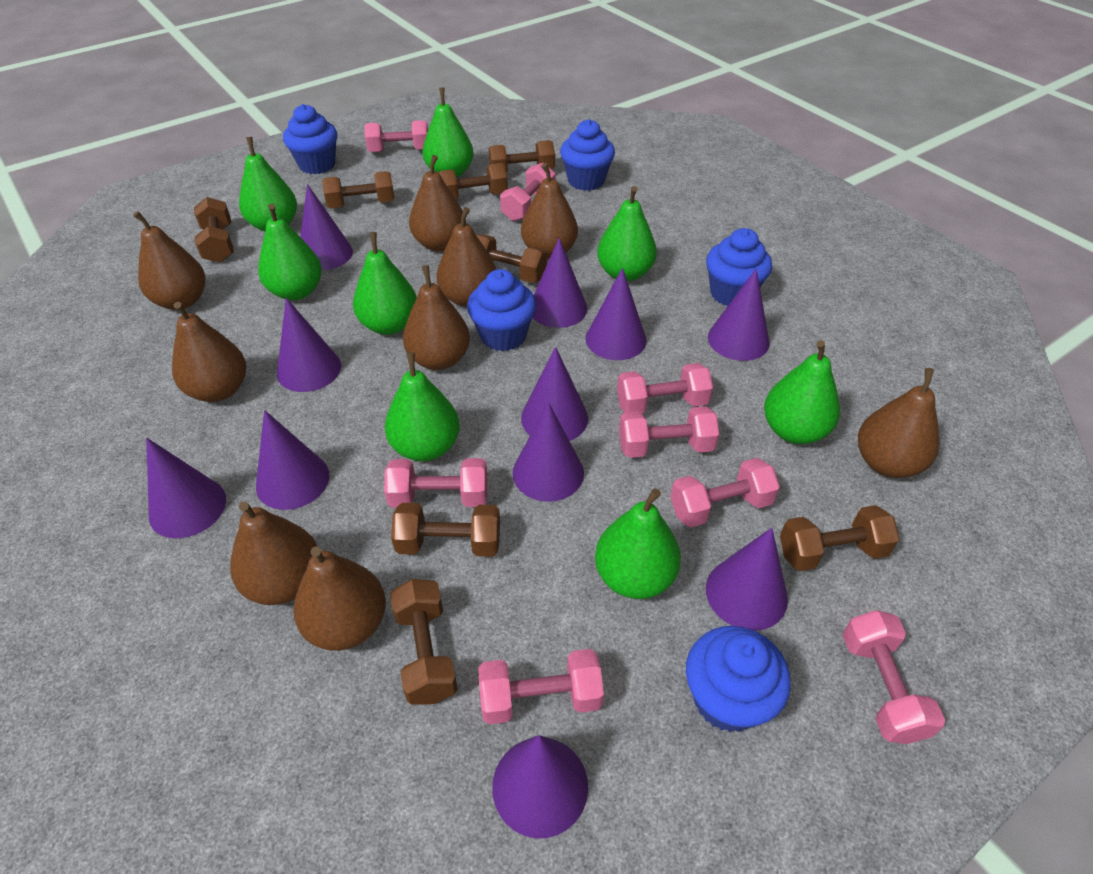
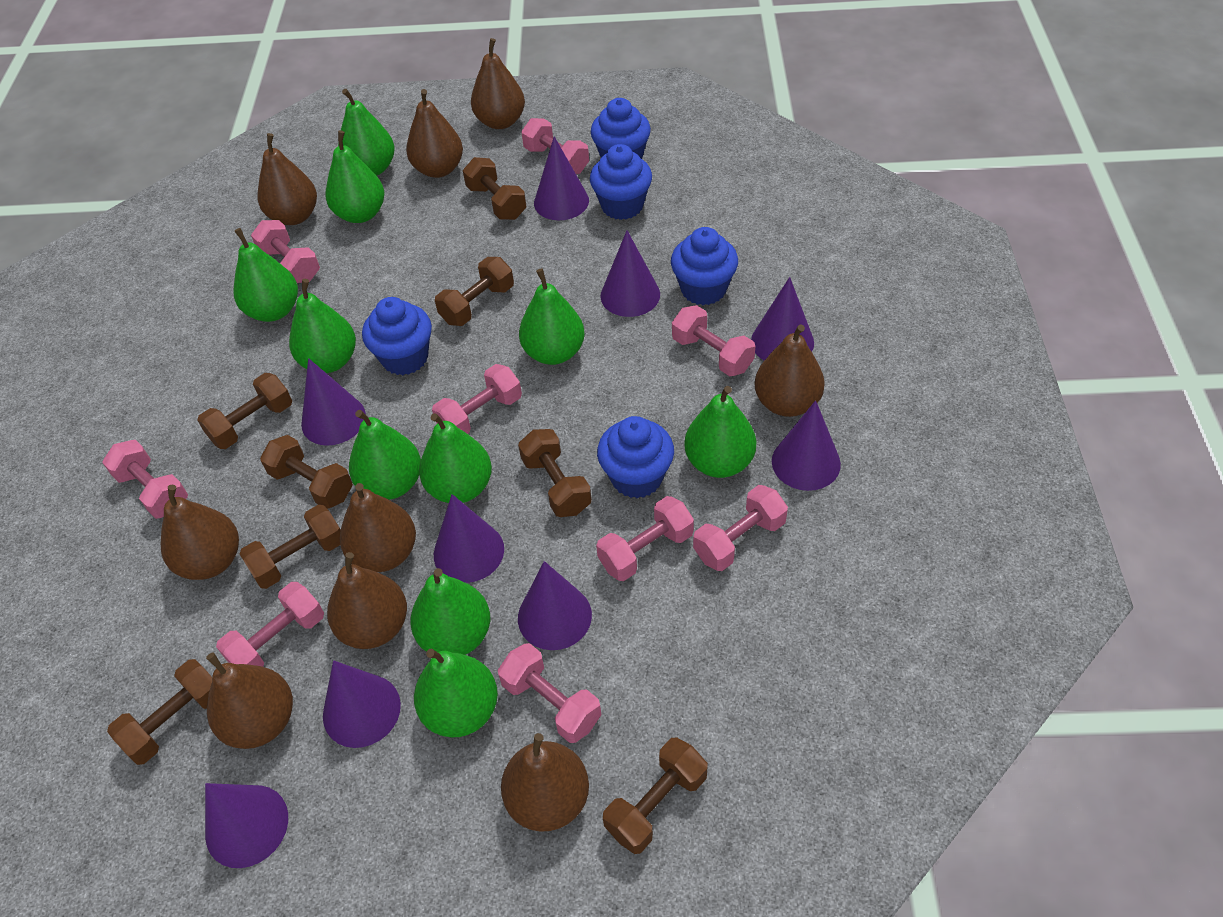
green pear: [239,137,297,231] [258,204,322,300] [353,232,417,335] [385,352,460,461] [423,88,473,178] [595,488,681,599] [597,186,657,282] [764,340,840,444] = 8 -> [233,228,298,322] [289,279,356,373] [325,130,385,223] [338,89,395,176] [349,410,421,500] [410,568,490,655] [414,649,498,737] [419,413,492,503] [519,268,585,365] [684,386,756,478] = 10
pink dumbbell: [364,120,428,152] [384,458,487,508] [478,649,604,724] [500,163,556,221] [617,363,713,414] [619,406,719,458] [670,458,780,527] [843,610,945,744] = 8 -> [102,440,188,519] [216,582,324,667] [251,220,320,283] [432,364,522,434] [498,643,602,743] [521,118,589,174] [596,496,694,581] [672,305,755,376] [693,485,788,571] = 9
purple cone: [146,438,226,539] [256,410,329,510] [277,298,341,392] [300,184,353,271] [492,735,588,838] [513,402,584,502] [521,347,588,441] [532,237,587,328] [585,268,647,360] [706,528,788,631] [708,268,770,361] = 11 -> [205,783,288,868] [301,358,366,446] [323,660,401,748] [434,494,504,583] [518,561,592,650] [534,136,589,220] [600,230,660,317] [751,277,814,361] [772,400,841,491] = 9

